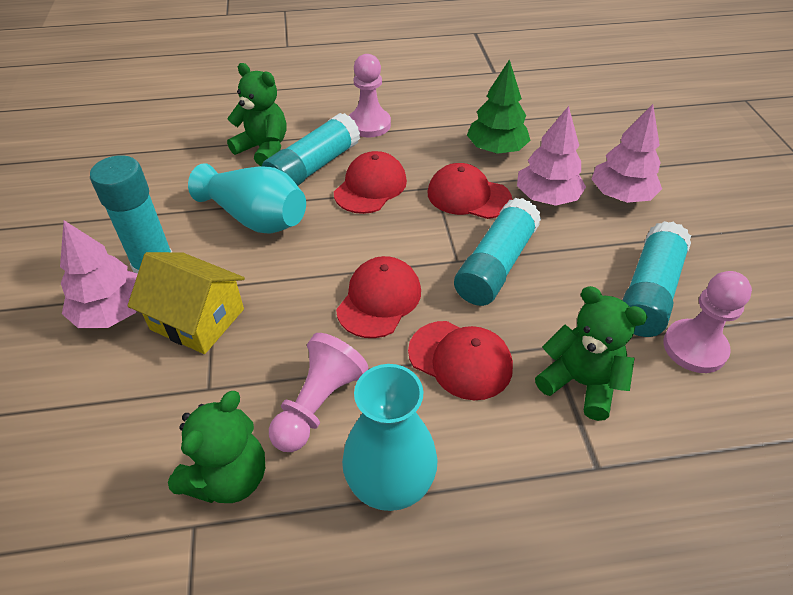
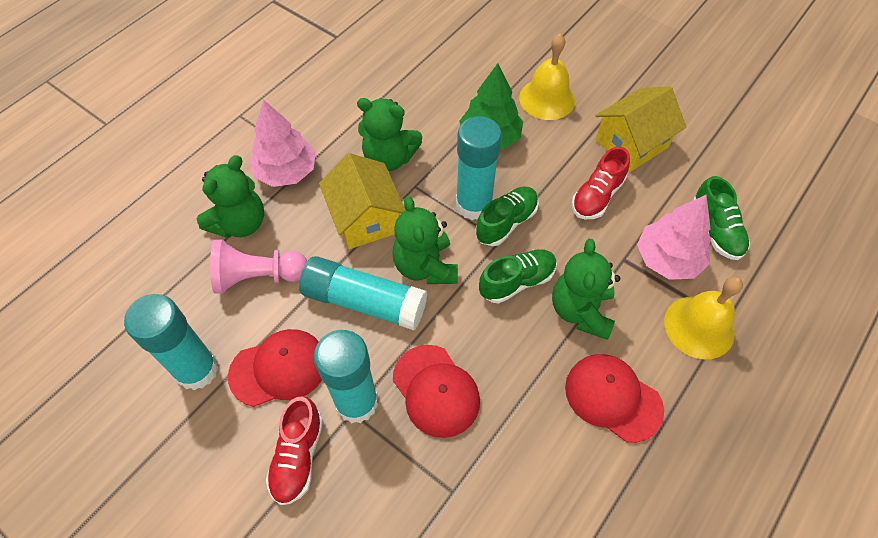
green shoe: none = 0 -> [475,187,539,246] [479,249,557,303] [693,176,750,260] = 3
green teddy bear: [168,391,265,503] [227,63,286,166] [535,286,647,421] = 3 -> [197,155,264,238] [357,98,422,171] [392,196,458,284] [552,239,620,340] = 4
pink pawn: [269,333,368,452] [349,54,391,137] [663,271,752,373] = 3 -> [210,240,307,293] = 1
pink tree: [60,220,138,328] [517,106,586,206] [591,104,662,203] = 3 -> [249,100,316,187] [637,195,711,280] = 2
red cap: [334,151,407,214] [336,256,421,338] [408,321,513,400] [428,163,512,219] = 4 -> [228,329,322,407] [393,345,480,438] [565,354,664,443] = 3
red shoe: none = 0 -> [266,397,323,505] [572,147,630,219] = 2
turquoise vase: [188,163,306,233] [342,364,438,511] = 2 -> none = 0
yellow bell: none = 0 -> [519,34,575,120] [664,276,743,360] = 2
yellow house: [127,252,245,354] = 1 -> [319,153,406,249] [595,86,686,172] = 2

